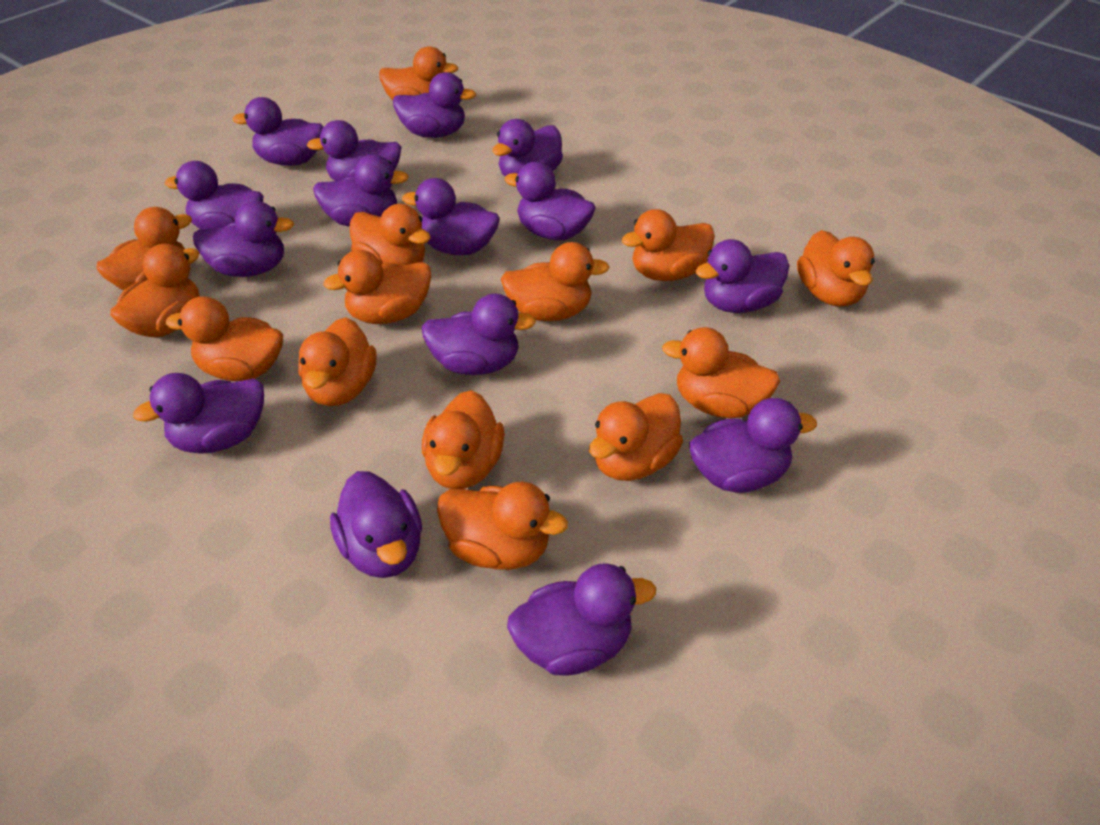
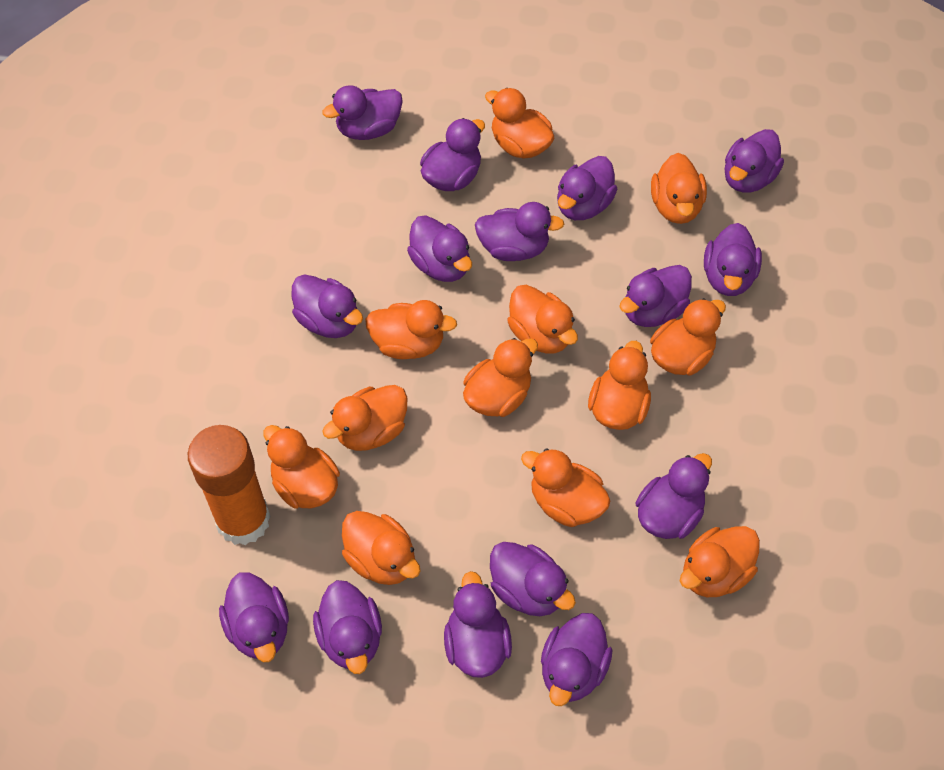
orange duck: [96,207,192,290] [110,244,200,337] [166,296,283,381] [299,317,376,406] [323,250,431,324] [350,204,431,266] [379,46,458,101] [422,390,505,489] [437,481,568,570] [501,242,610,321] [589,393,683,481] [621,209,715,281] [662,327,780,418] [797,230,875,307] = 14 -> [263,425,340,509] [322,385,407,451] [342,511,421,585] [365,300,457,359] [463,338,538,417] [485,88,554,159] [507,285,578,354] [521,448,610,527] [588,341,651,430] [650,298,726,376] [651,153,707,224] [680,526,760,597] = 12
orange glue stick: none = 0 -> [188,425,270,545] = 1

